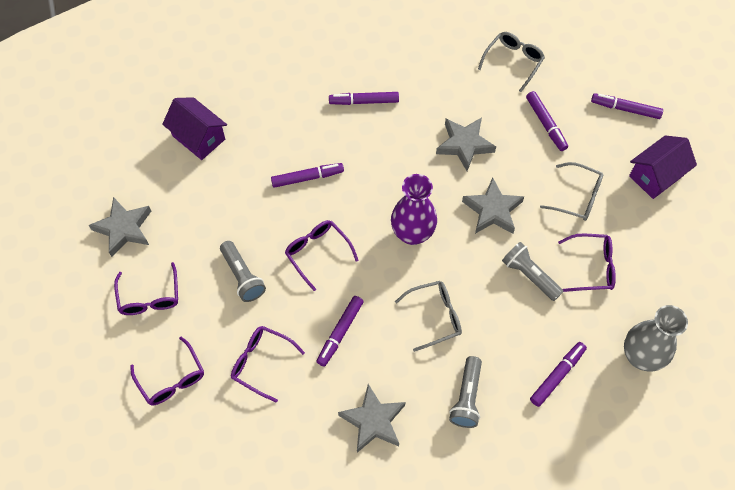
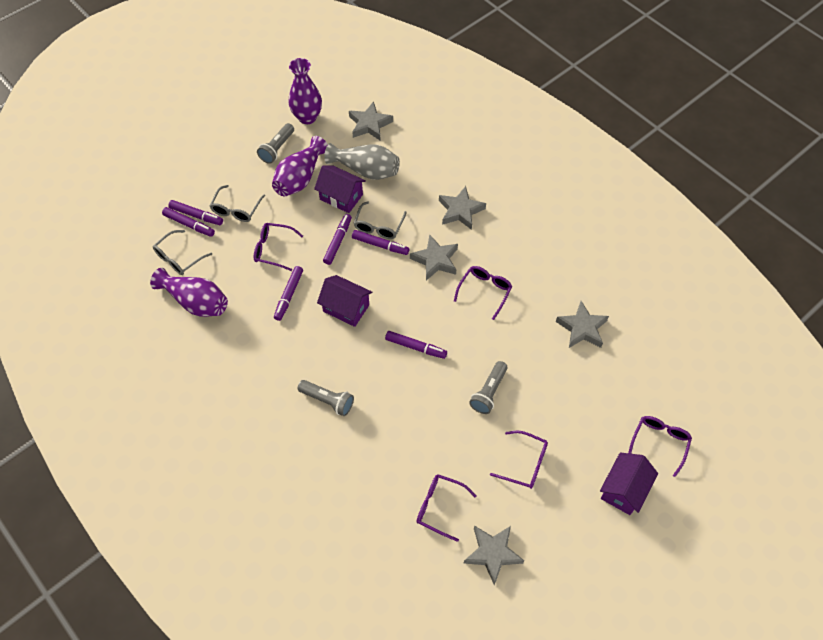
grey star: [89,197,151,257] [338,384,405,453] [436,117,496,171] [462,177,524,234] = 4 -> [349,101,393,141] [410,234,458,281] [439,186,486,230] [464,526,524,585] [556,301,609,348] = 5
purple house: [162,97,227,160] [629,135,697,199] = 2 -> [314,165,366,213] [317,275,372,327] [600,452,658,515] = 3
purple vase: [391,174,437,245] = 1 -> [150,268,228,317] [272,136,328,196] [289,58,322,124] = 3

